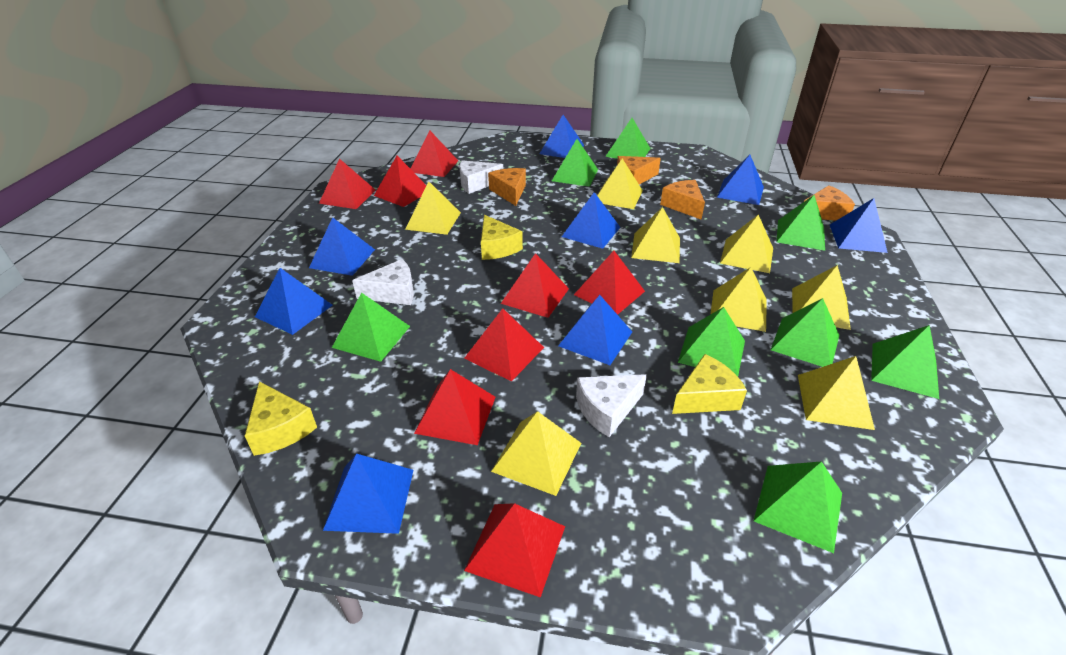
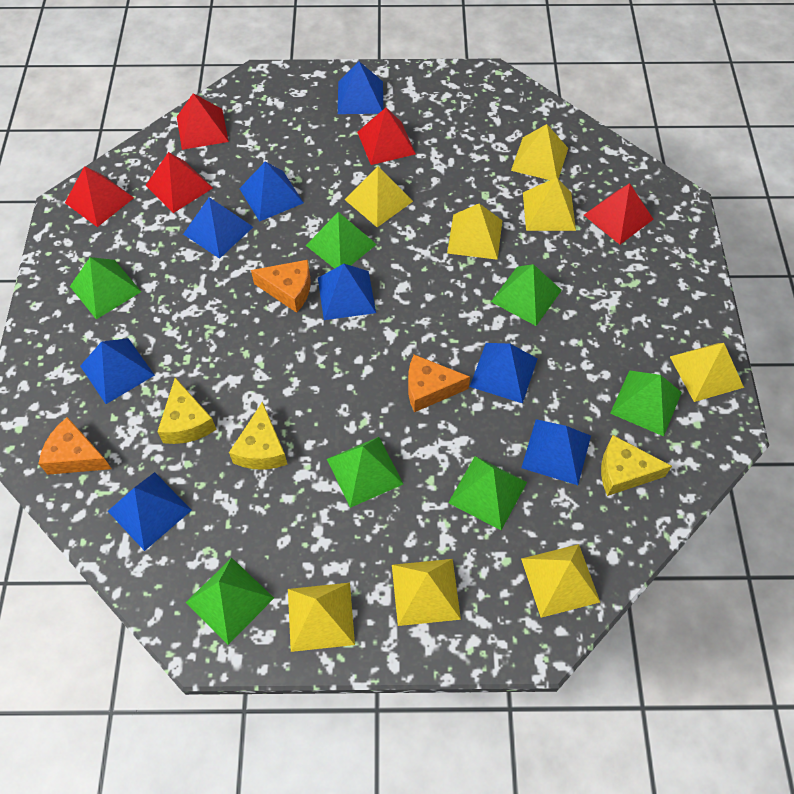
green pyramid: [332,292,410,362] [552,139,598,187] [605,118,651,159] [678,307,745,376] [754,461,842,553] [771,298,839,367] [777,195,825,251] [871,325,939,399] = 8 -> [70,257,141,319] [186,558,274,645] [306,212,377,269] [327,437,403,508] [448,456,527,530] [491,264,562,326] [610,370,682,436] = 7
orange cheese: [488,168,526,206] [617,156,661,185] [660,180,705,219] [804,185,855,221] = 4 -> [38,417,112,475] [251,260,311,313] [408,355,470,412] = 3
red pyramid: [319,158,376,209] [374,156,427,207] [411,131,458,177] [414,369,496,445] [464,308,544,381] [464,503,565,598] [501,253,569,318] [574,251,645,315] = 8 -> [65,166,134,227] [146,152,213,213] [177,93,229,150] [357,108,416,165] [584,183,654,245] = 5
white cheese: [352,259,414,305] [460,160,503,194] [576,374,647,437] = 3 -> none = 0

